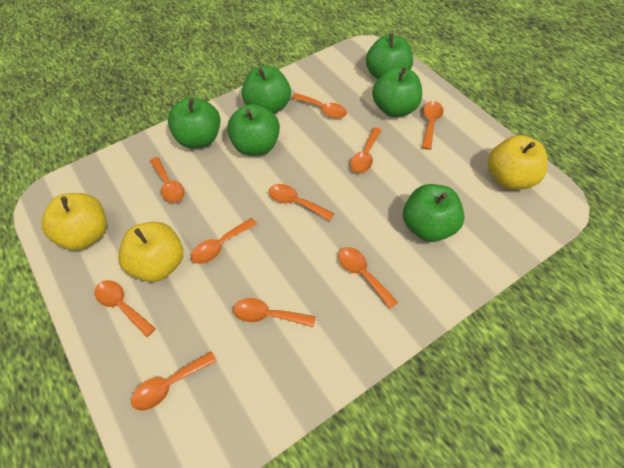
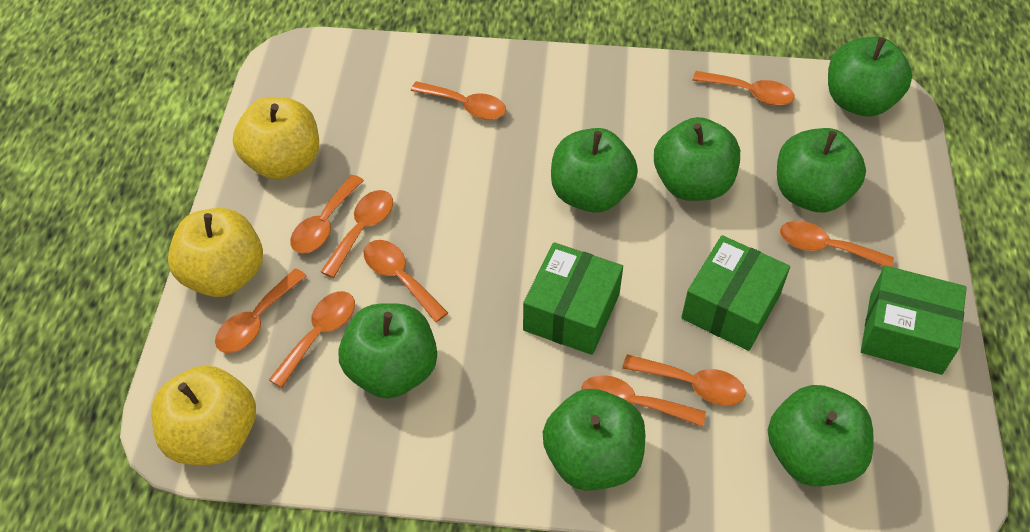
green apple: [168,97,220,148] [227,104,280,156] [242,66,291,114] [366,33,413,79] [372,67,422,117] [403,184,465,242] = 6 -> [338,303,437,399] [543,389,645,491] [551,128,638,213] [654,117,740,201] [768,385,874,486] [777,128,866,213] [828,37,912,117] = 7
green box: none = 0 -> [523,242,623,355] [681,235,790,351] [861,266,967,375] = 3

